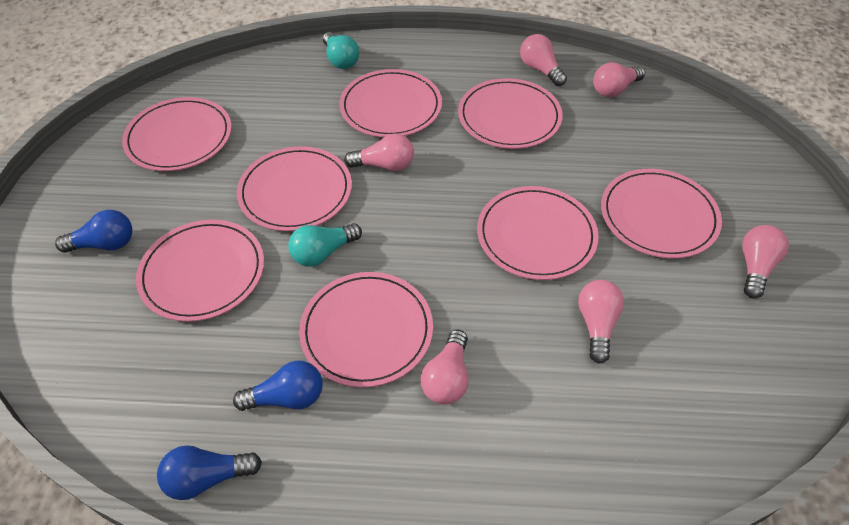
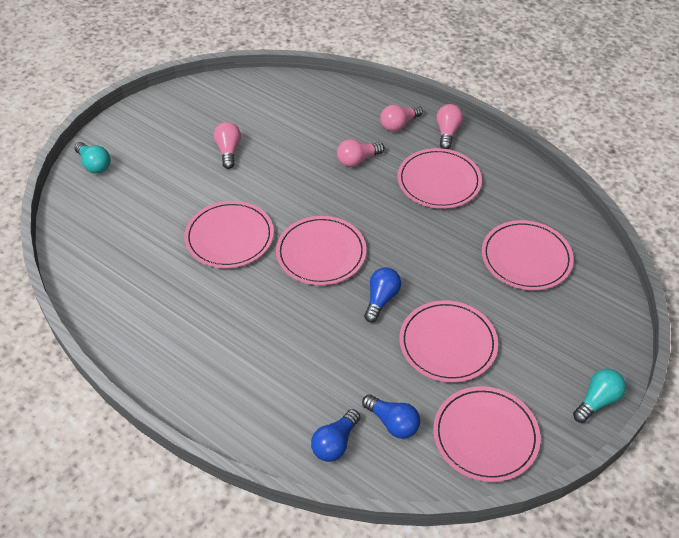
pink light bulb: [344,133,414,171] [421,329,468,404] [520,34,567,86] [578,280,624,364] [593,62,645,97] [742,225,789,299] = 6 -> [214,122,241,169] [337,139,385,167] [380,105,423,132] [436,104,463,149] = 4
pink plate: [122,97,232,171] [136,220,264,322] [237,146,352,231] [299,272,433,387] [340,69,442,137] [458,78,563,149] [477,186,599,280] [601,169,722,259] = 8 -> [184,201,274,268] [276,216,366,285] [397,148,482,209] [399,300,498,382] [433,386,541,482] [482,220,574,290] = 6

